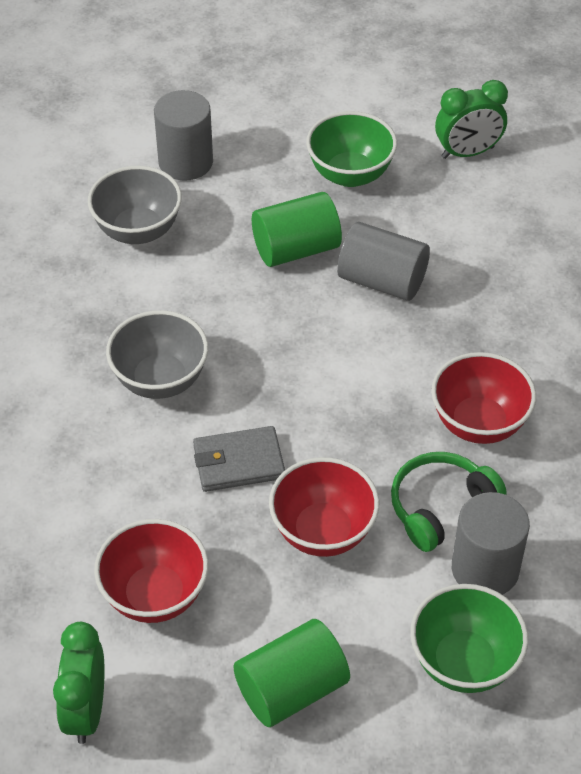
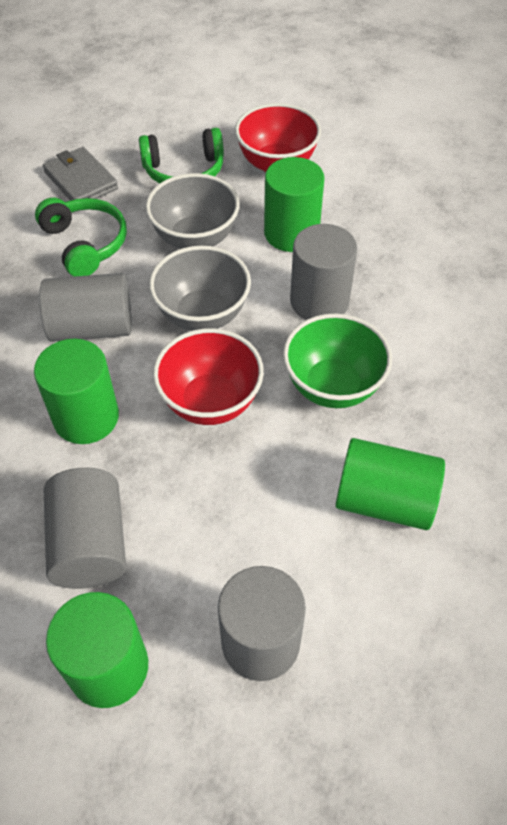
green bowl: [306,111,397,187] [410,584,528,693] = 2 -> [283,313,392,408] = 1
green clock: [53,622,104,744] [435,80,508,159] = 2 -> none = 0
green cylinder: [233,619,350,727] [252,192,342,267] = 2 -> [34,339,119,444] [46,592,148,708] [264,157,325,252] [335,438,445,530] = 4
green headphones: [391,452,506,552] = 1 -> [35,198,127,276] [139,128,224,184] = 2
grey cylinder: [154,90,213,181] [337,222,430,301] [452,492,530,595] = 3 -> [39,273,132,342] [44,468,126,589] [218,566,306,681] [290,224,357,320] = 4
red bowl: [94,519,208,623] [269,457,379,557] [431,352,536,444] = 3 -> [153,328,264,425] [235,103,321,172] = 2

